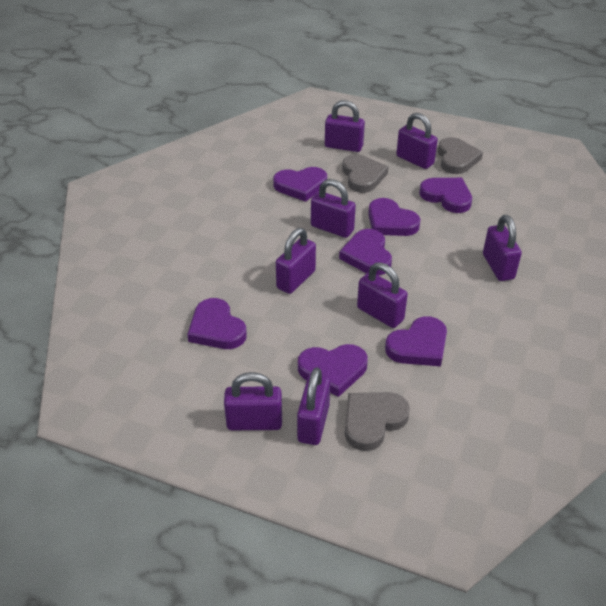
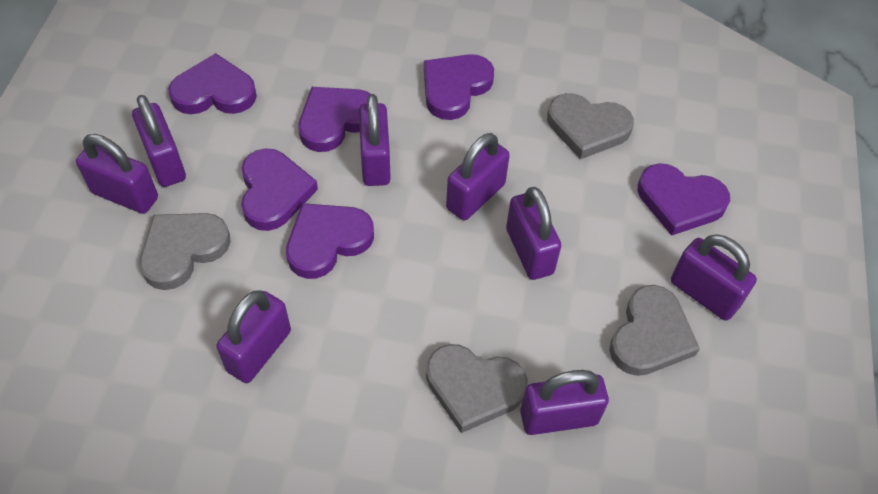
grey heart: [342,154,388,193] [345,392,410,451] [438,137,483,174] = 3 -> [140,213,231,290] [426,344,528,433] [547,93,634,159] [609,285,700,376] = 4
purple heart: [187,298,247,349] [273,167,327,202] [298,344,368,397] [339,229,392,275] [368,198,421,236] [385,316,447,366] [419,178,472,213] = 7 -> [168,53,257,114] [241,148,318,231] [286,203,374,279] [298,87,370,152] [424,54,494,120] [638,163,730,236] = 6

